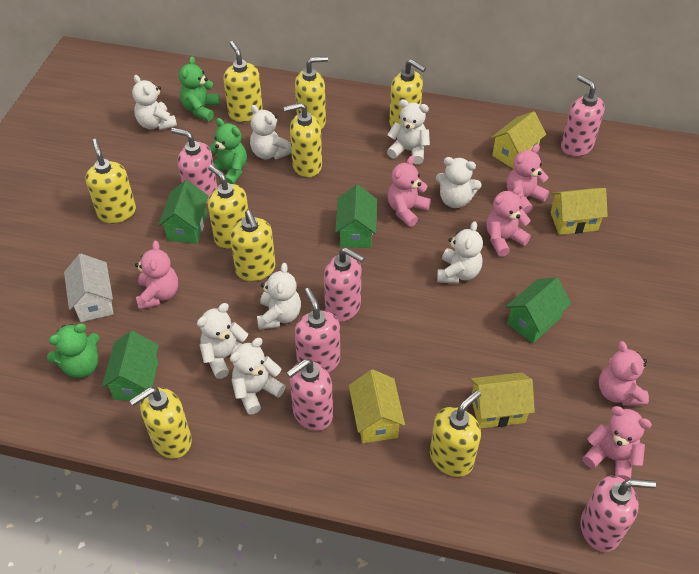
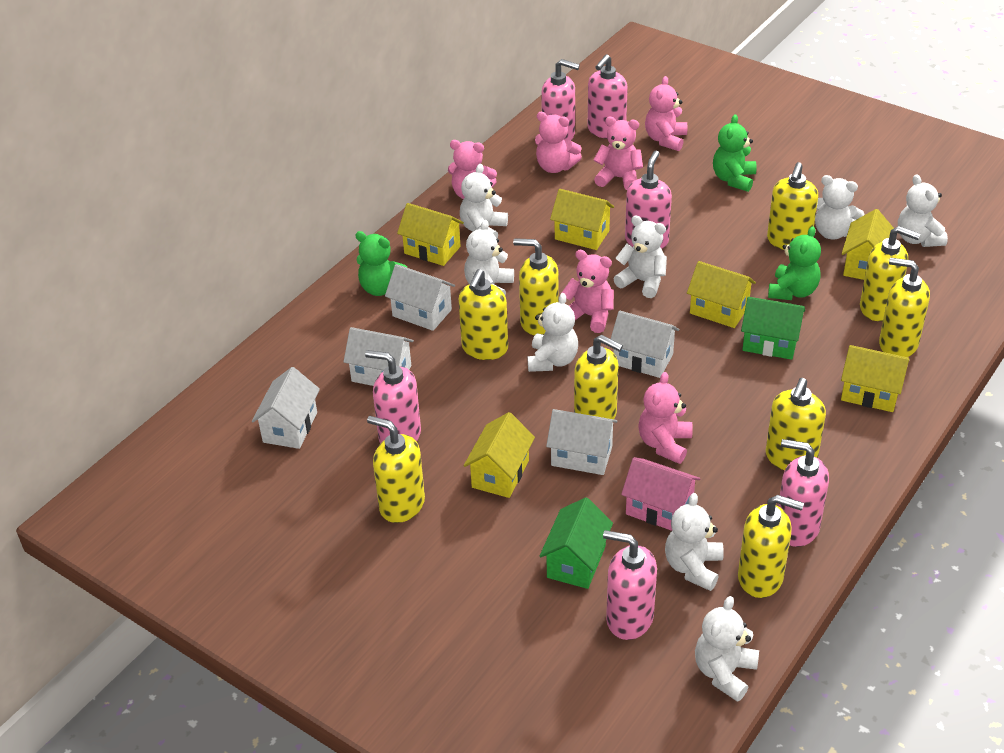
green house: [102,331,159,401] [158,180,209,244] [335,185,377,248] [506,278,571,343] = 4 -> [540,497,613,589] [741,297,805,360] = 2
pink house: none = 0 -> [621,457,700,531] = 1
white house: [64,254,114,322] = 1 -> [252,367,320,449] [343,327,414,386] [385,264,455,331] [546,409,617,475] [611,311,679,378] = 5
yellow house: [349,369,405,443] [470,372,535,428] [491,111,546,169] [550,188,608,235] = 4 -> [397,203,464,266] [464,412,535,498] [550,189,614,250] [687,261,756,328] [841,345,909,412] [842,209,894,280] = 6

